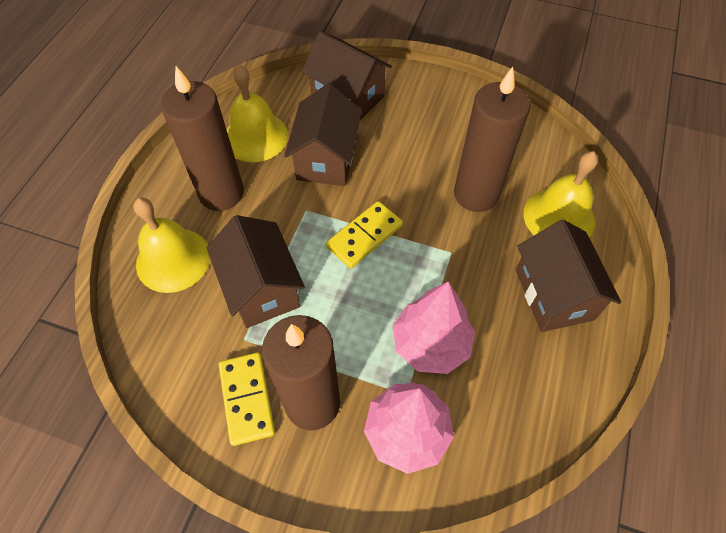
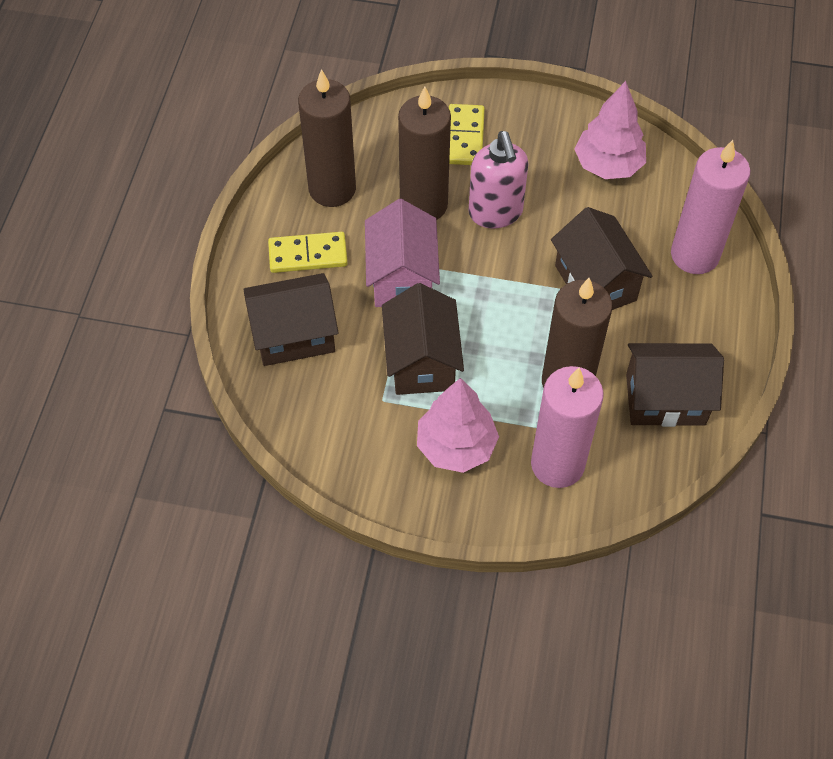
pink candle: none = 0 -> [531,366,604,488] [671,140,750,274] = 2
pink house: none = 0 -> [365,199,440,307] = 1
pink soap dispenser: none = 0 -> [469,131,528,228] = 1
yellow bell: [133,198,210,293] [226,64,288,162] [523,151,598,238] = 3 -> none = 0

